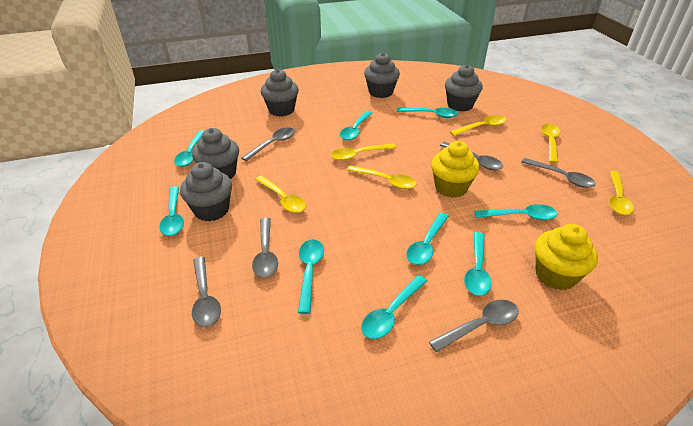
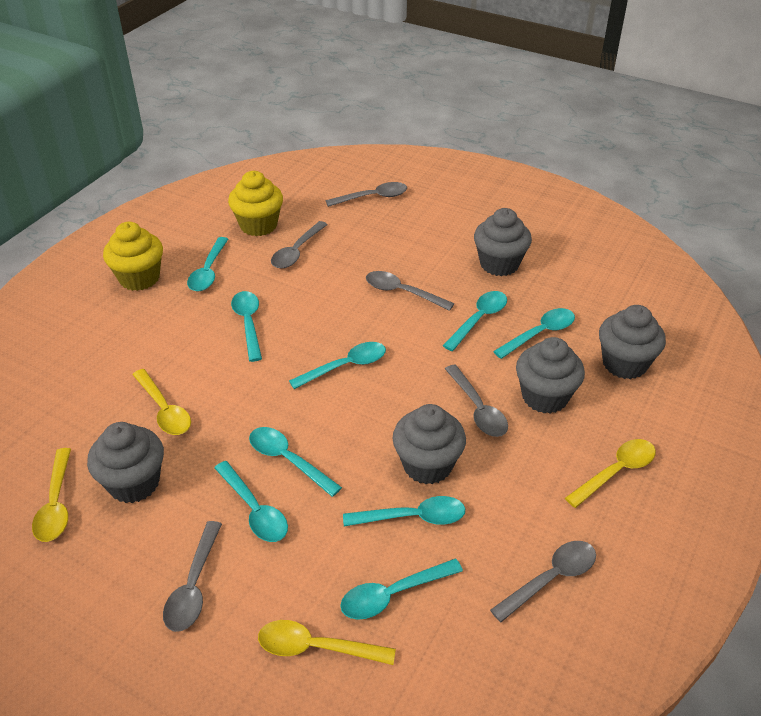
yellow spoon: [255,176,306,213] [331,144,396,161] [347,165,417,189] [450,115,506,136] [541,124,560,163] [609,171,634,215] = 6 -> [32,448,71,542] [132,369,191,435] [258,620,396,665] [565,439,656,508] = 4

